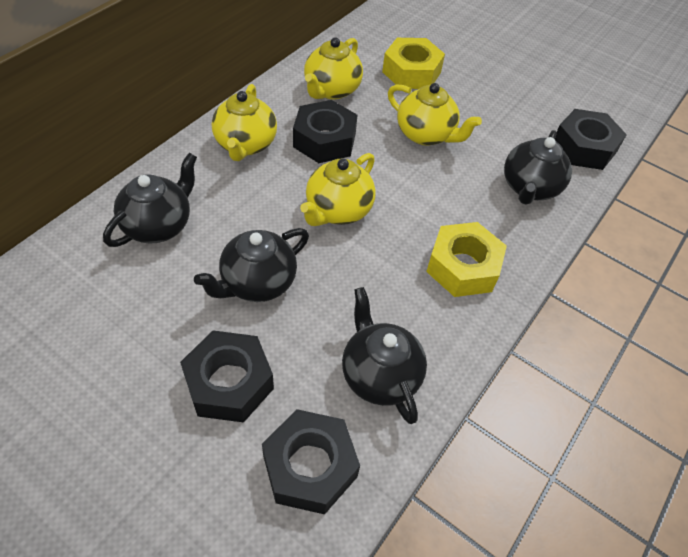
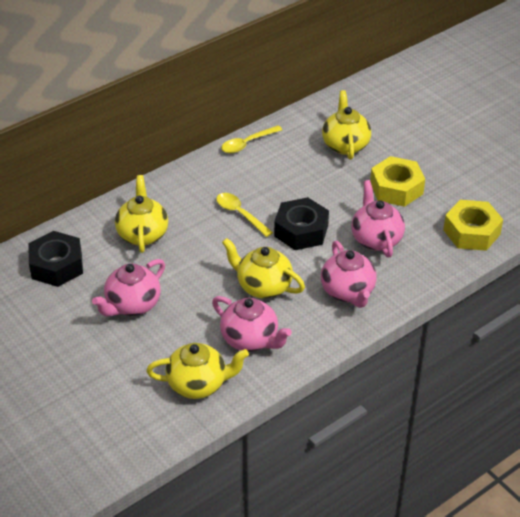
black nut: [180,330,274,422] [262,409,360,514] [293,100,357,163] [555,109,627,170] = 4 -> [28,231,83,287] [274,197,329,250] = 2
black teapot: [103,153,197,247] [194,228,309,302] [342,287,427,424] [504,130,572,205] = 4 -> none = 0
pink teapot: none = 0 -> [92,259,165,316] [212,296,292,352] [321,241,377,308] [351,180,405,257] = 4
yellow spoon: none = 0 -> [216,193,273,237] [221,125,282,153] = 2

